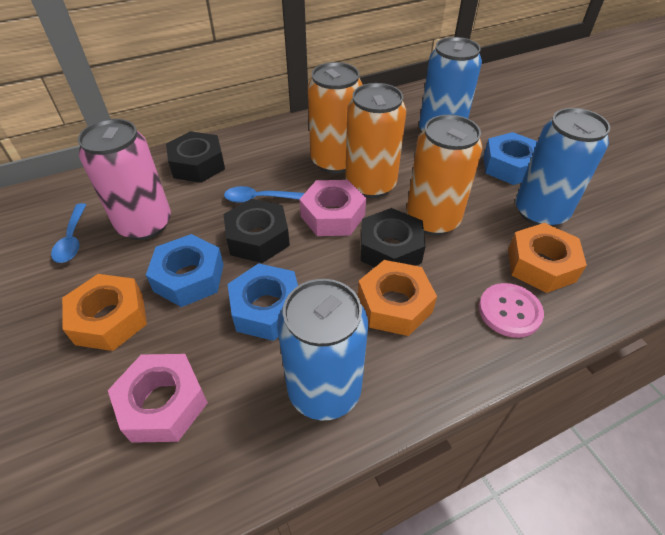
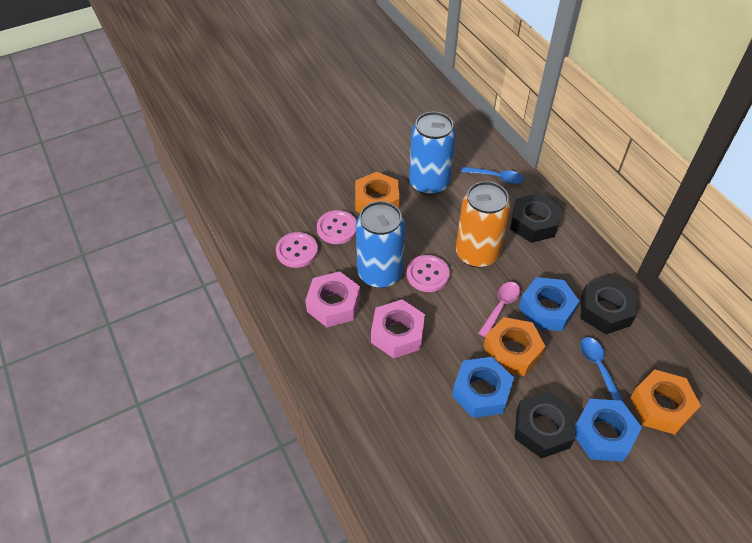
blue can: [277,279,368,420] [419,37,482,131] [515,108,610,226] = 3 -> [356,201,405,288] [409,112,456,195] = 2
orange can: [308,62,363,173] [345,83,406,198] [406,115,482,235] = 3 -> [456,181,511,268] = 1
pink button: [479,283,544,338] = 1 -> [276,232,318,268] [317,210,356,244] [407,255,450,292] = 3
pink can: [78,119,171,240] = 1 -> none = 0
pink spoon: none = 0 -> [479,282,520,337] = 1

